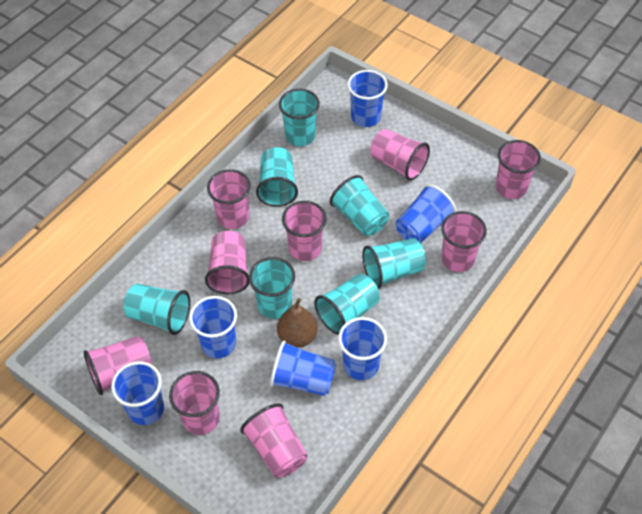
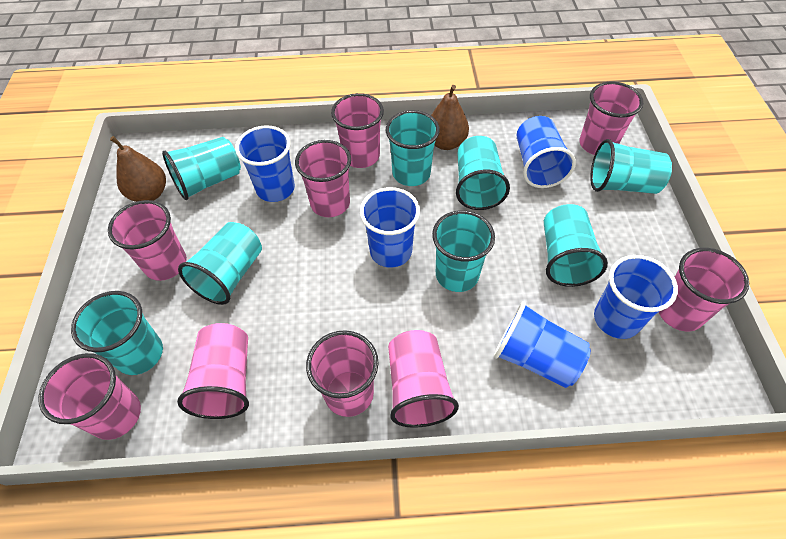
blue cup: [111,361,164,425] [189,296,237,358] [270,341,336,396] [338,317,387,380] [347,70,388,127] [396,184,456,243] = 6 -> [235,125,295,202] [360,187,420,268] [494,302,591,388] [517,116,576,188] [594,255,678,339] = 5
brown pear: [277,298,318,348] = 1 -> [110,136,166,202] [431,85,469,150] = 2
turquoise cup: [124,284,190,335] [249,257,295,319] [256,147,298,207] [279,89,320,146] [314,274,380,335] [330,175,389,236] [362,238,426,289] = 7 -> [71,291,163,375] [162,137,241,200] [178,222,262,305] [386,110,440,186] [432,210,495,292] [456,136,510,210] [544,204,608,287] [590,139,672,194] = 8

